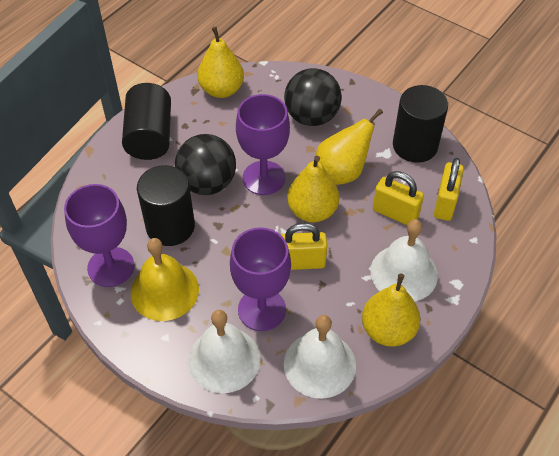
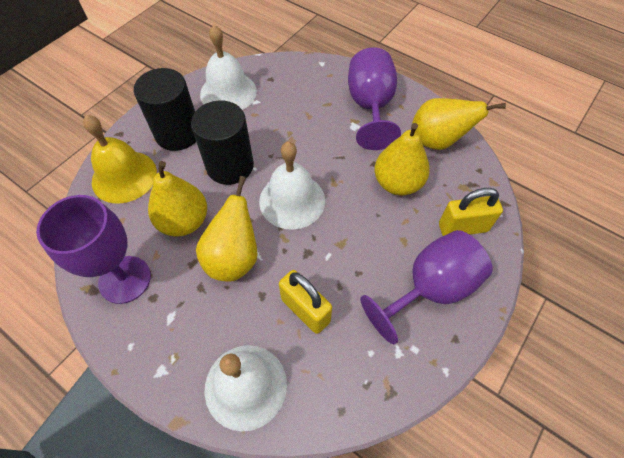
black ball: [175,134,236,195] [284,68,342,126] = 2 -> none = 0
black cylinder: [122,83,171,160] [137,165,195,246] [393,85,448,163] = 3 -> [134,68,196,151] [191,100,254,185] = 2
yellow padlock: [280,223,327,270] [373,171,424,226] [434,158,464,221] = 3 -> [279,270,332,334] [439,188,503,236] = 2

